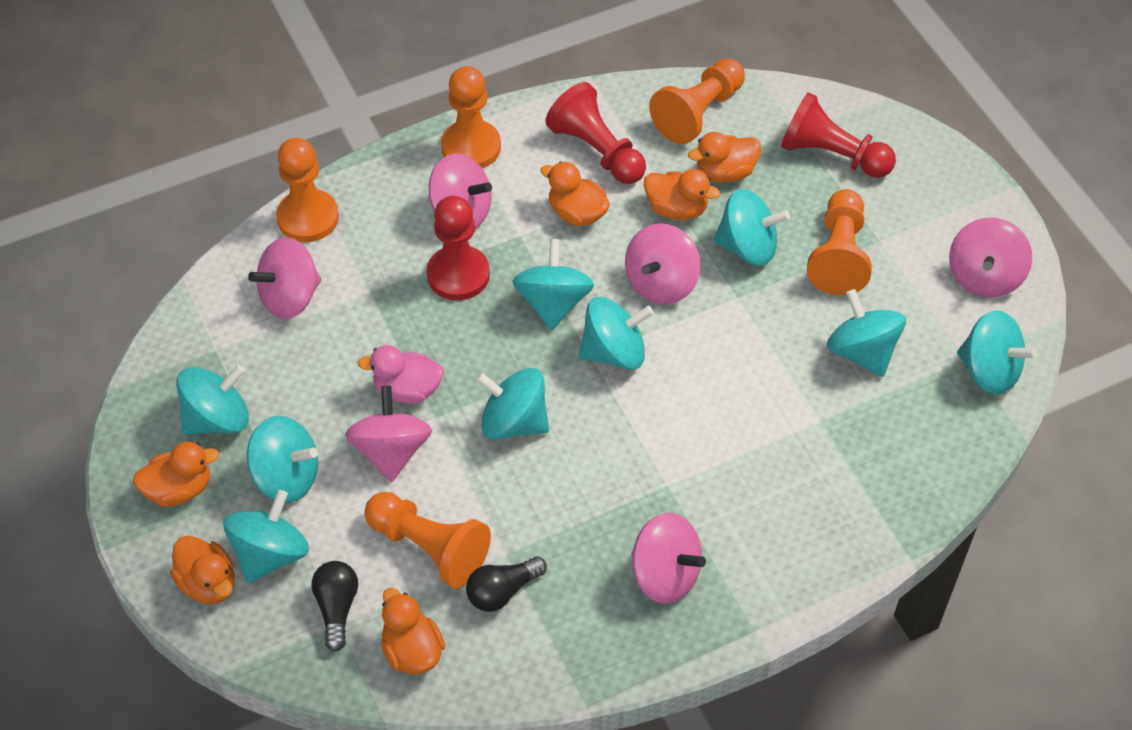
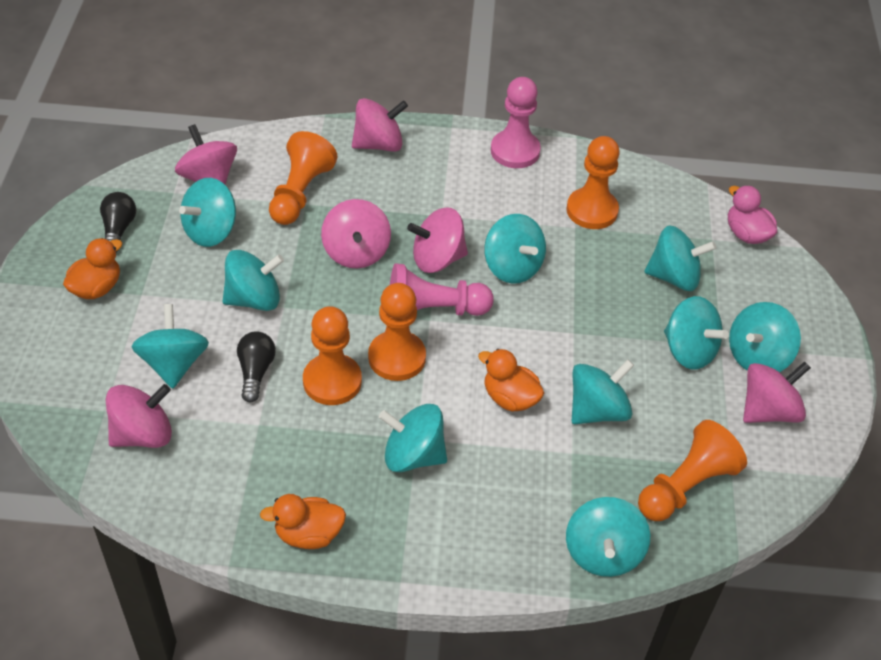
orange duck: [133,442,219,507] [170,535,235,604] [381,588,445,674] [540,162,610,226] [644,169,720,220] [688,132,761,183] = 6 -> [63,238,122,299] [260,494,346,549] [478,349,544,412] = 3
pink pawn: none = 0 -> [390,263,494,316] [491,77,541,168] = 2
red pawn: [427,196,490,300] [545,82,646,184] [781,92,896,178] = 3 -> none = 0
turquoise spinning top: [176,365,249,435] [223,490,309,583] [247,416,318,503] [475,368,549,440] [512,239,594,331] [579,297,654,370] [713,189,790,266] [827,289,906,377] [957,310,1038,395] = 9 -> [131,304,209,389] [179,178,236,247] [222,250,284,311] [379,404,447,472] [484,214,546,284] [566,497,650,577] [572,359,634,424] [644,226,716,291] [664,296,729,370] [729,302,801,372] = 10

